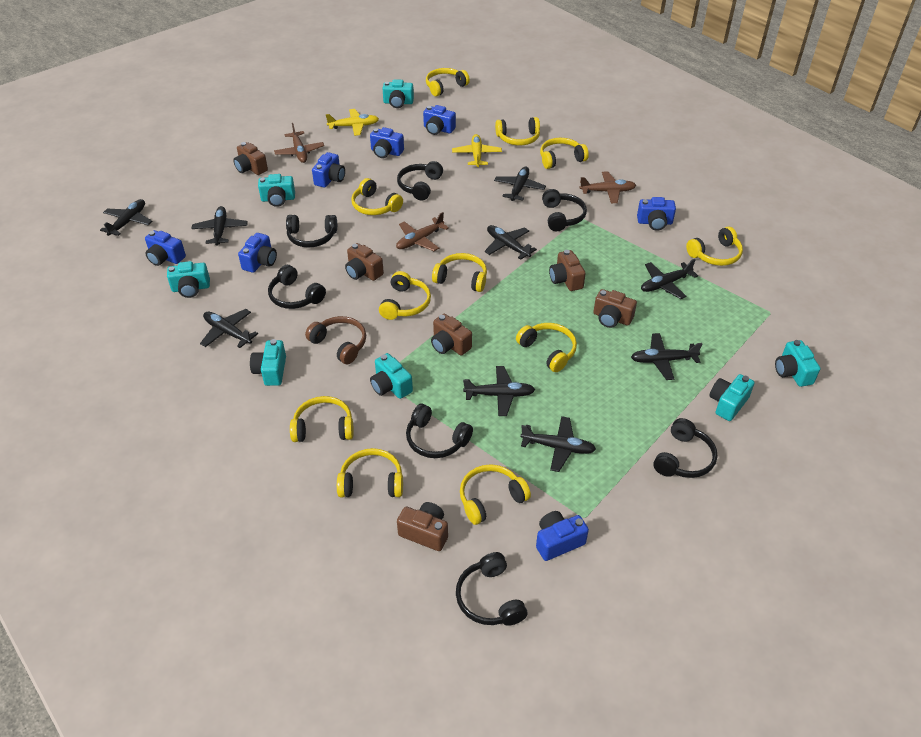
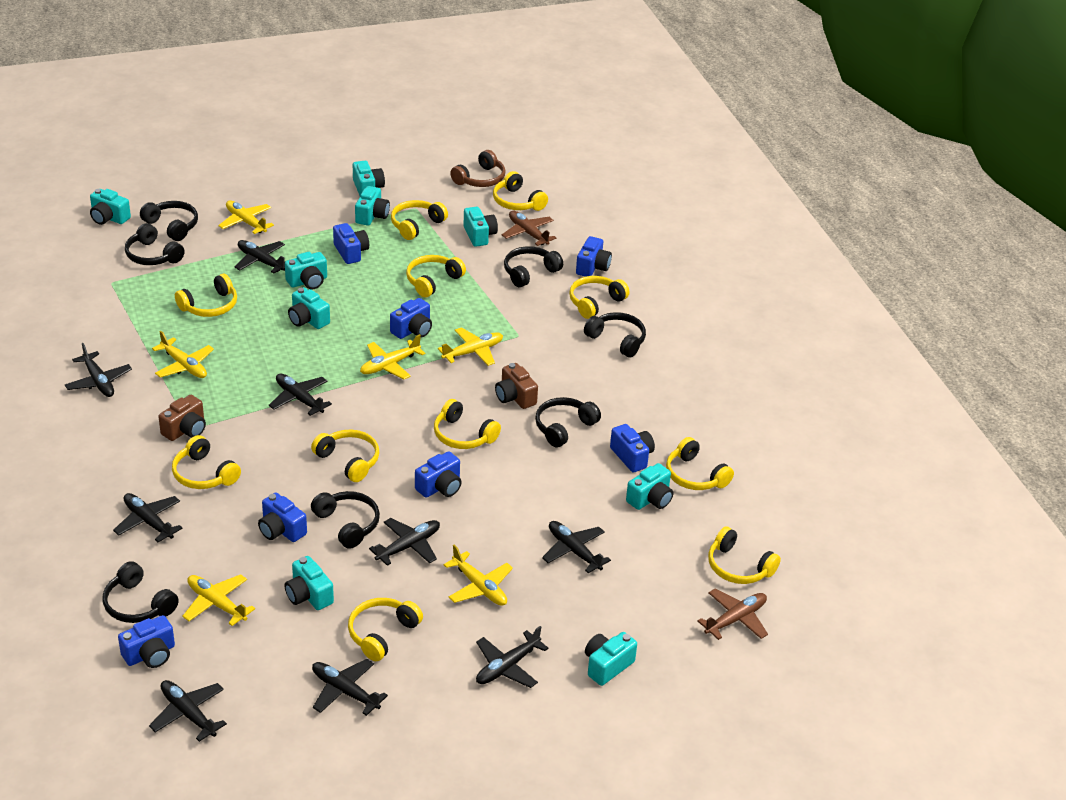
brown camera: [233,142,268,175] [345,243,384,281] [397,502,448,551] [431,314,472,355] [549,250,586,291] [594,289,637,328] = 6 -> [158,395,206,441] [495,363,538,409] = 2
brown plane: [274,123,324,163] [396,212,449,251] [579,171,636,203] = 3 -> [502,211,556,246] [697,588,768,640] = 2
turquoise camera: [167,261,210,298] [250,339,286,386] [258,174,295,207] [370,353,413,399] [382,79,414,108] [709,374,755,421] [775,340,820,387] = 7 -> [90,189,131,225] [285,252,327,290] [285,556,334,610] [288,287,330,329] [353,161,385,196] [355,186,390,225] [464,207,498,247] [585,632,637,686] [626,463,673,510] = 9
yellow plane: [326,109,379,136] [452,134,502,167] = 2 -> [152,331,214,378] [182,574,255,626] [218,200,274,234] [360,334,425,379] [438,327,503,366] [444,545,513,606] = 6

